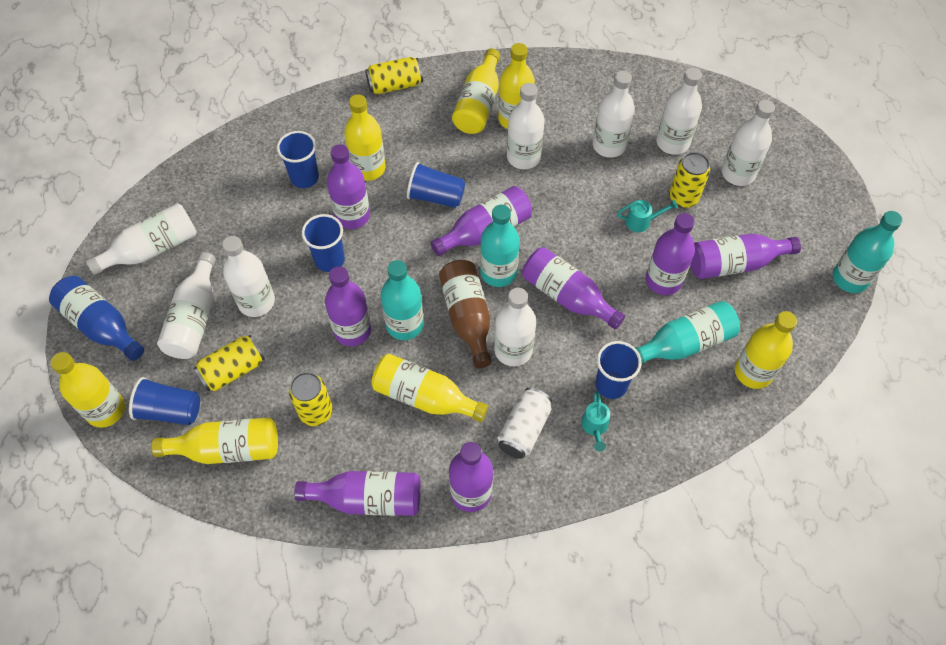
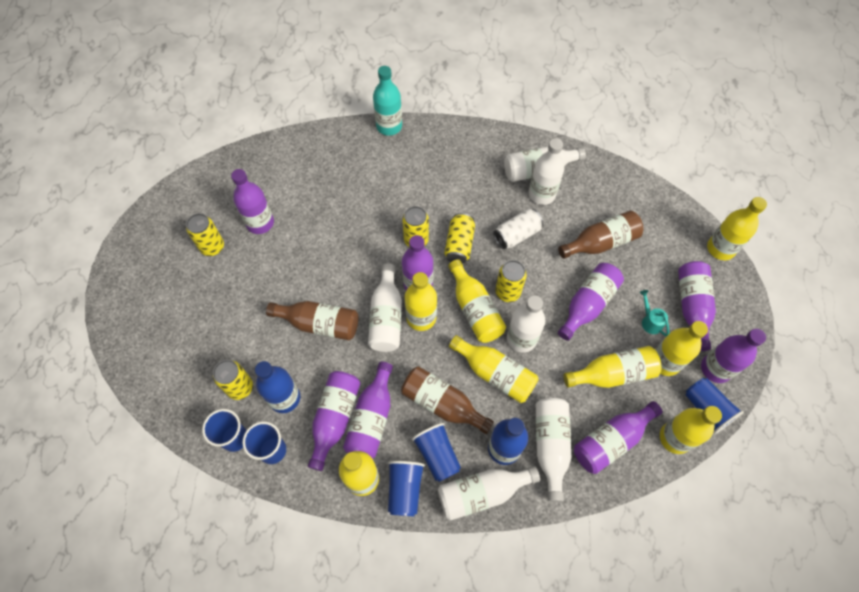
blue bottle: [49,276,144,361] = 1 -> [255,361,300,413] [488,418,528,465] = 2
brown bottle: [439,260,492,368] = 1 -> [266,301,358,340] [401,366,494,434] [558,211,644,259] = 3
turquoise bottle: [381,260,424,340] [480,205,520,287] [635,301,740,364] [833,211,903,293] = 4 -> [373,66,402,136] = 1
turquoise watering can: [581,391,610,452] [617,199,678,232] = 2 -> [640,290,669,337] = 1
white bottle: [86,204,197,275] [157,252,216,359] [222,236,275,317] [494,288,536,366] [507,83,545,169] [593,71,635,158] [656,67,702,155] [722,100,775,186] = 8 -> [368,263,402,352] [438,466,540,521] [504,146,586,182] [507,295,545,353] [529,138,564,205] [536,398,571,502] = 6
yellow bottle: [51,352,125,428] [151,417,278,464] [344,94,386,181] [371,354,488,422] [452,48,500,134] [498,43,535,129] [735,311,797,389] = 7 -> [339,451,379,496] [405,272,437,331] [448,259,506,343] [449,335,539,403] [564,346,661,388] [655,321,708,376] [660,406,722,454] [707,197,767,260] = 8
yellow can: [194,335,265,391] [289,372,333,426] [365,57,423,95] [669,152,710,208] = 4 -> [186,213,224,256] [213,360,253,400] [402,206,429,247] [444,213,475,264] [495,260,527,302] = 5

